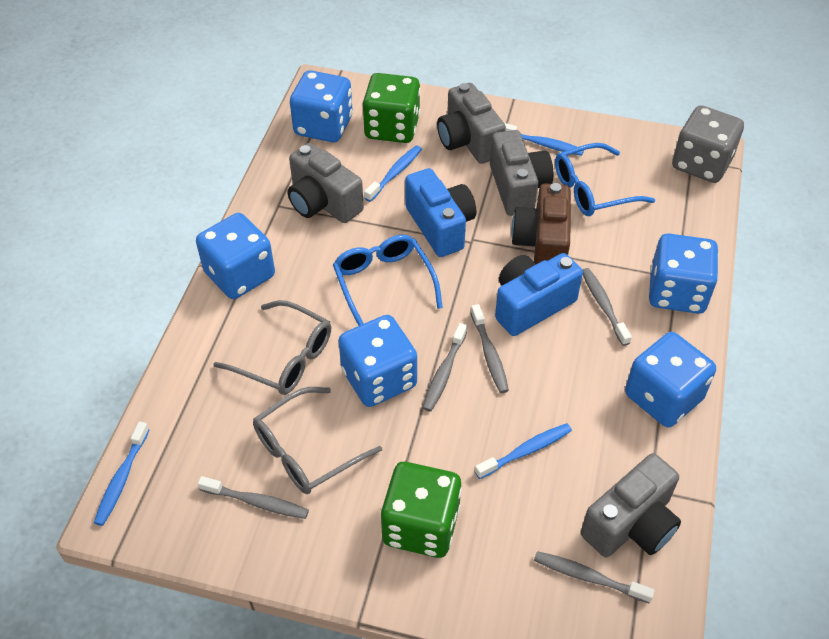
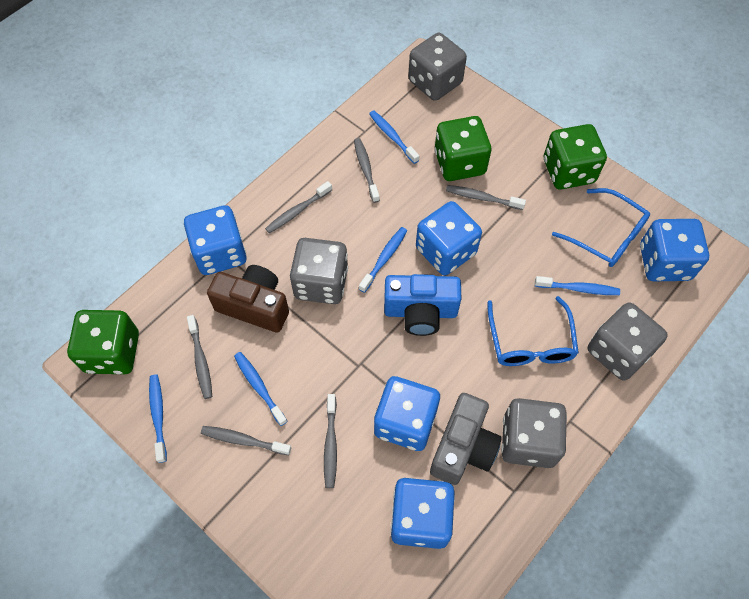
blue camera: [405,168,476,257] [495,253,583,336] = 2 -> [384,274,461,336] = 1
blue toothbrush: [94,421,150,526] [364,145,422,202] [475,423,572,479] [504,123,584,156] = 4 -> [149,374,167,463] [234,352,288,426] [359,227,407,293] [369,110,419,164] [535,276,620,295] = 5
green dice: [362,73,420,143] [381,462,462,558] = 2 -> [67,310,139,374] [435,116,491,181] [544,124,607,190] = 3
grey camera: [287,143,364,223] [437,83,506,164] [490,130,553,216] [581,453,681,557] = 4 -> [430,393,502,485] = 1
grey dice: [672,105,744,183] = 1 -> [290,238,348,304] [408,33,467,101] [501,398,567,468] [588,302,668,381] = 4
grey glasses: [214,300,331,395] [253,387,382,494] = 2 -> none = 0
grey toothbrush: [198,476,309,519] [423,323,467,412] [471,304,509,393] [534,551,655,603] [583,268,632,346] = 5 -> [187,315,212,399] [201,426,291,455] [265,181,332,233] [324,394,337,488] [354,138,380,203] [446,185,526,210] = 6

